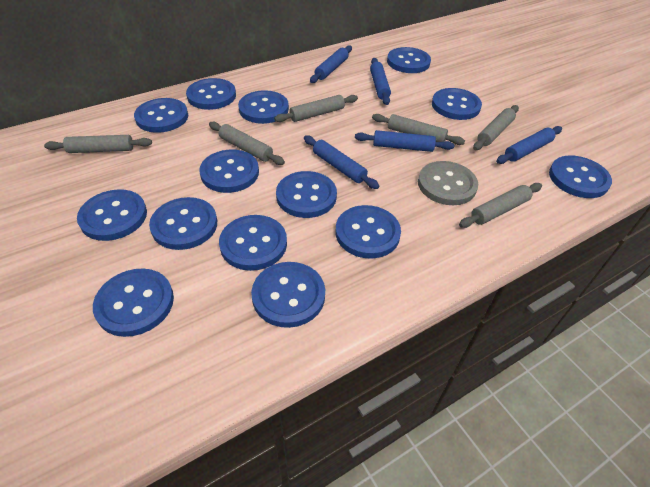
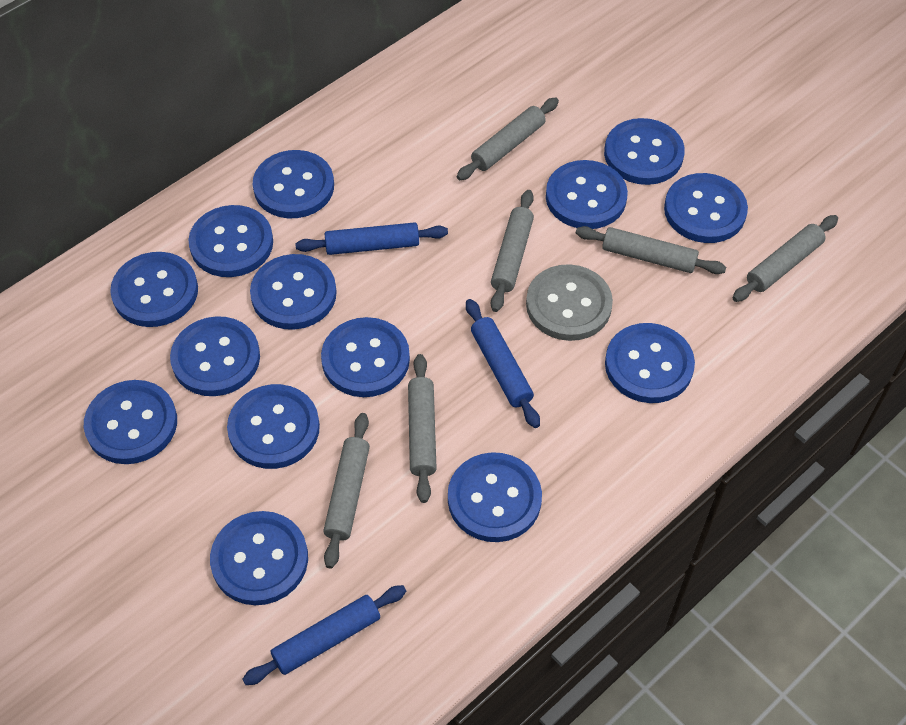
blue rolling pin: [304,135,379,189] [310,45,352,83] [355,130,455,152] [370,58,391,105] [496,126,562,164] = 5 -> [242,585,406,685] [295,222,448,255] [466,299,540,428] = 3

